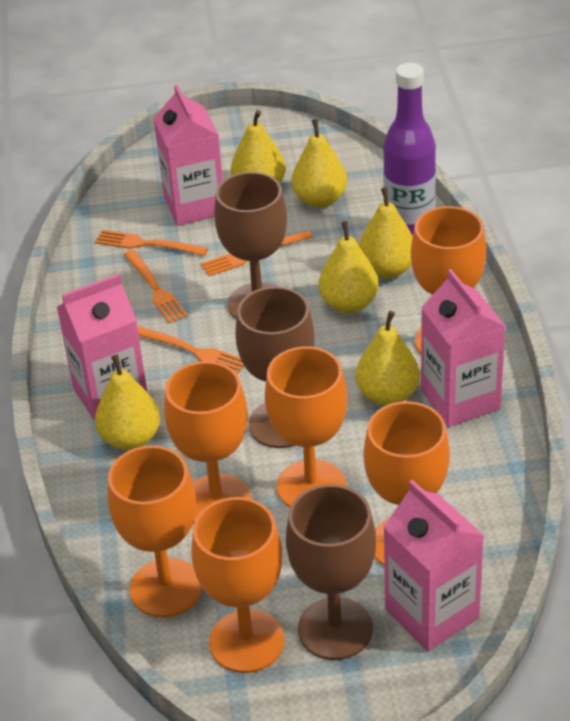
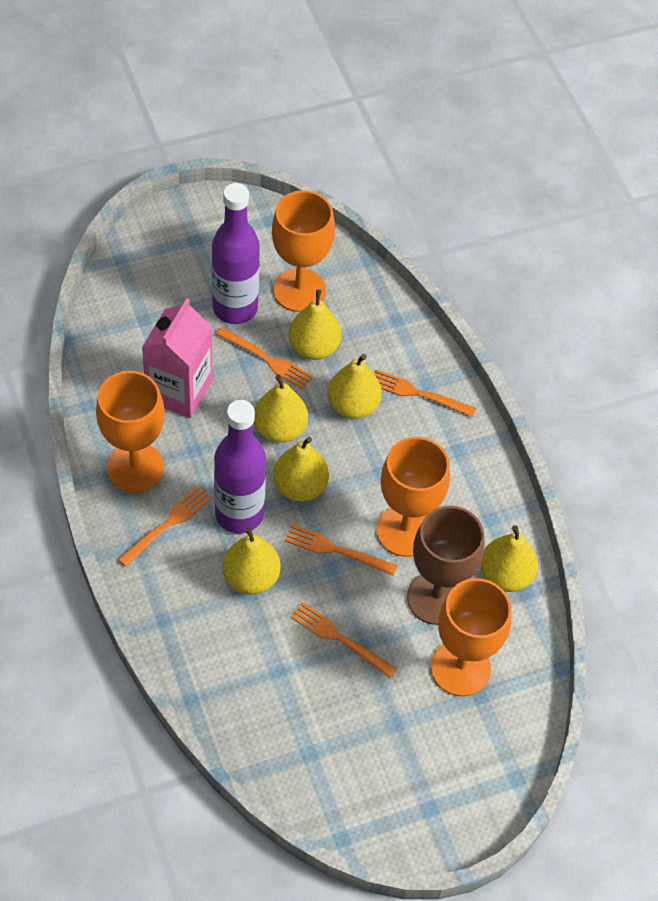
brown goblet: [214,172,287,319] [236,286,315,448] [286,484,376,660] = 3 -> [407,506,484,625] = 1
orange fork: [95,230,208,256] [124,250,188,323] [137,326,244,374] [201,230,313,276] = 4 -> [118,486,212,567] [216,327,313,390] [284,524,398,576] [290,602,397,678] [374,369,476,417] = 5
orange goblet: [108,445,203,617] [164,361,251,522] [191,497,284,673] [265,346,347,507] [364,401,450,566] [411,206,486,354] = 6 -> [96,371,165,493] [272,190,335,312] [376,437,450,557] [431,578,511,696] = 4
pink carton: [57,274,148,421] [153,85,223,226] [383,480,484,651] [421,269,506,427] = 4 -> [142,299,213,418] = 1
purple bottle: [383,63,436,235] = 1 -> [212,183,260,324] [214,400,266,533] = 2

